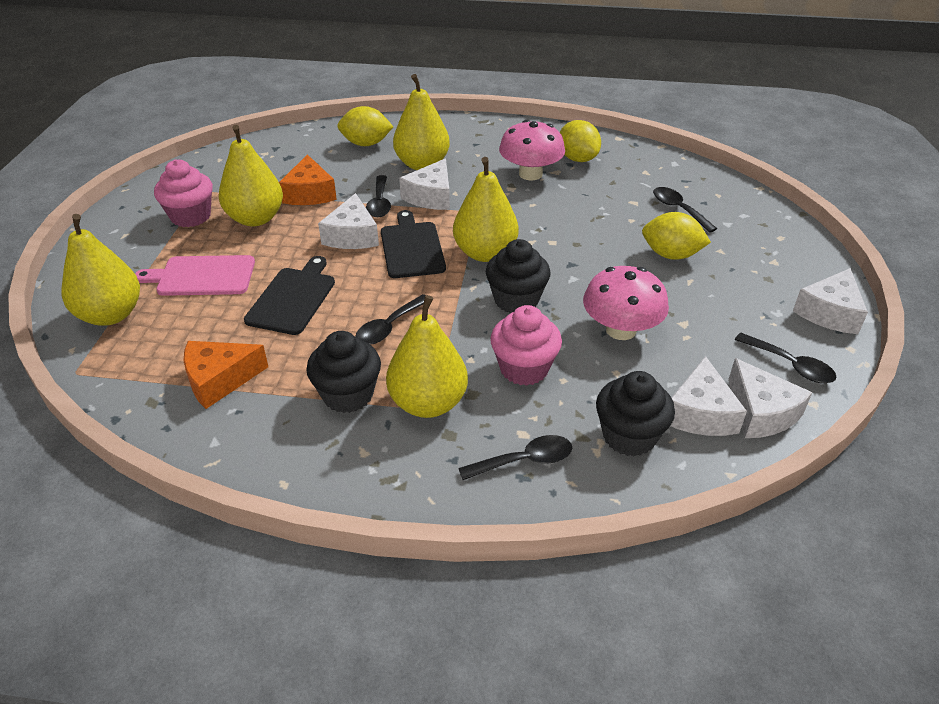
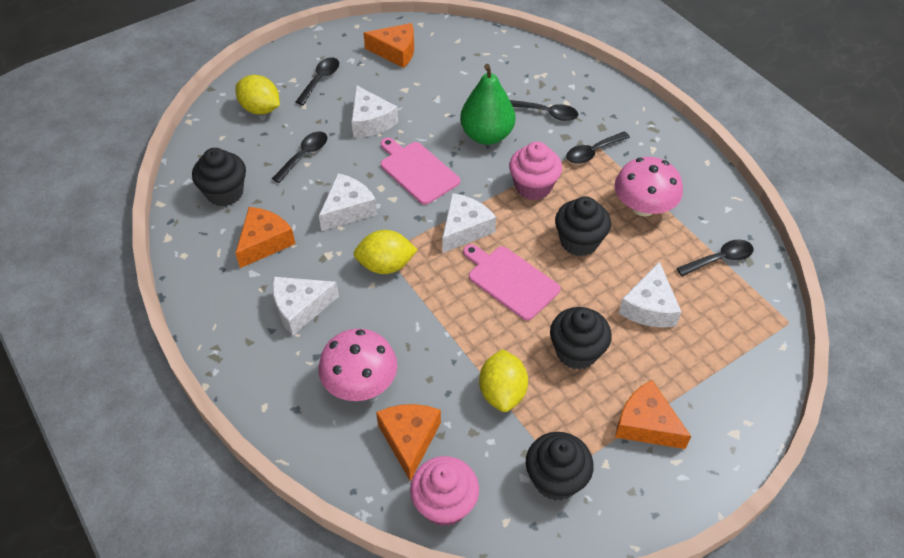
black cupcake: [306,331,381,413] [486,239,551,313] [596,371,675,456] = 3 -> [192,148,246,206] [526,432,594,501] [550,307,612,370] [555,196,611,256] = 4
black cutting board: [244,256,335,335] [381,210,446,278] = 2 -> none = 0
green pear: none = 0 -> [460,64,515,145] = 1
orange cheese: [183,341,268,409] [279,154,337,205] = 2 -> [235,207,295,268] [364,23,414,68] [376,404,441,481] [615,380,691,449] = 4
pink cutting board: [135,255,255,296] = 1 -> [381,138,460,205] [463,244,561,321] = 2
yellow pear: [61,214,140,326] [219,125,283,227] [386,295,468,418] [393,74,450,170] [453,157,519,262] = 5 -> none = 0

